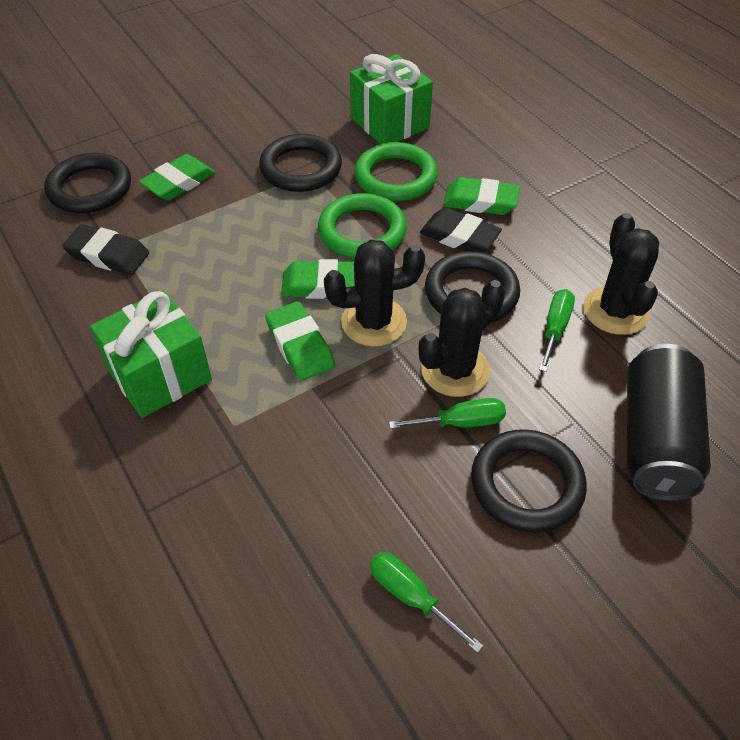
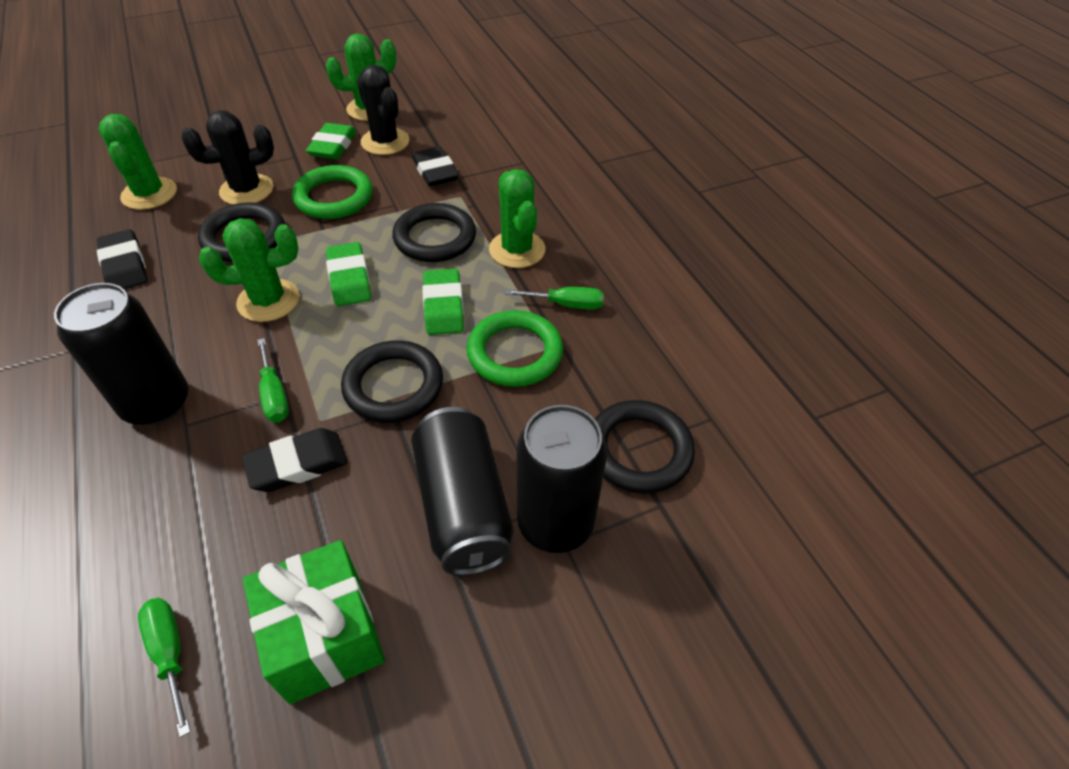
black cactus: [324,240,425,347] [419,280,505,397] [583,213,659,335] = 3 -> [182,110,274,205] [357,65,410,155] = 2
black can: [627,344,711,501] = 1 -> [54,283,189,425] [411,407,513,576] [517,405,607,553] = 3
black eraser: [62,224,149,275] [420,207,502,253] = 2 -> [97,229,147,289] [242,428,348,492] [412,147,459,186] = 3
green cactus: none = 0 -> [98,114,177,210] [199,218,300,322] [326,34,396,121] [489,169,546,268] = 4
green eraser: [139,154,215,201] [265,301,335,381] [281,259,355,299] [443,177,520,215] = 4 -> [306,123,357,159] [326,242,371,306] [422,269,464,335] = 3
green gift: [90,290,212,418] [350,54,433,144] = 2 -> [243,540,385,704] = 1

